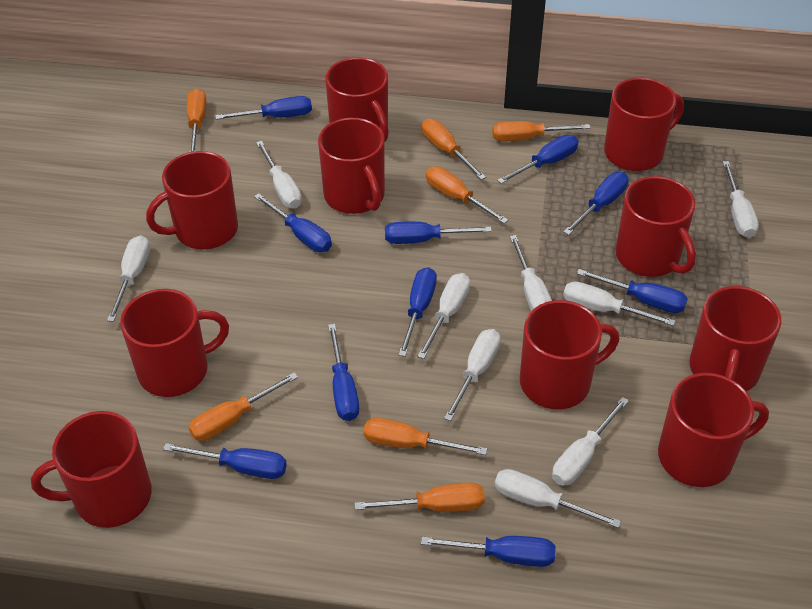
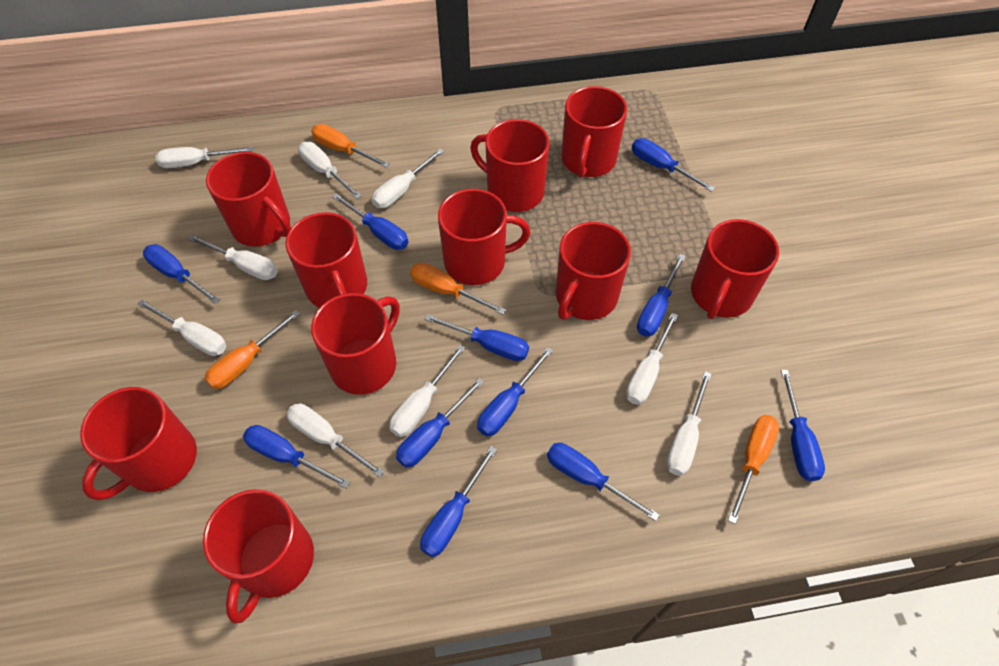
blue screwdriver: [163,443,287,479] [215,96,312,120] [254,193,332,252] [328,324,359,421] [385,222,492,244] [398,267,437,357] [421,536,555,567] [497,135,579,184] [564,172,629,235] [577,269,688,313] = 10 -> [143,244,220,304] [243,425,350,489] [332,193,408,250] [396,378,484,468] [420,446,497,557] [424,314,529,361] [477,347,553,437] [547,443,660,521] [632,138,715,192] [637,254,686,337] [781,370,825,481] = 11
orange screwdriver: [187,88,206,152] [189,373,298,441] [354,483,485,512] [364,418,487,455] [422,119,486,180] [426,167,508,224] [492,121,590,142] = 7 -> [204,310,300,389] [311,124,390,168] [410,263,506,315] [728,415,779,524] = 4

